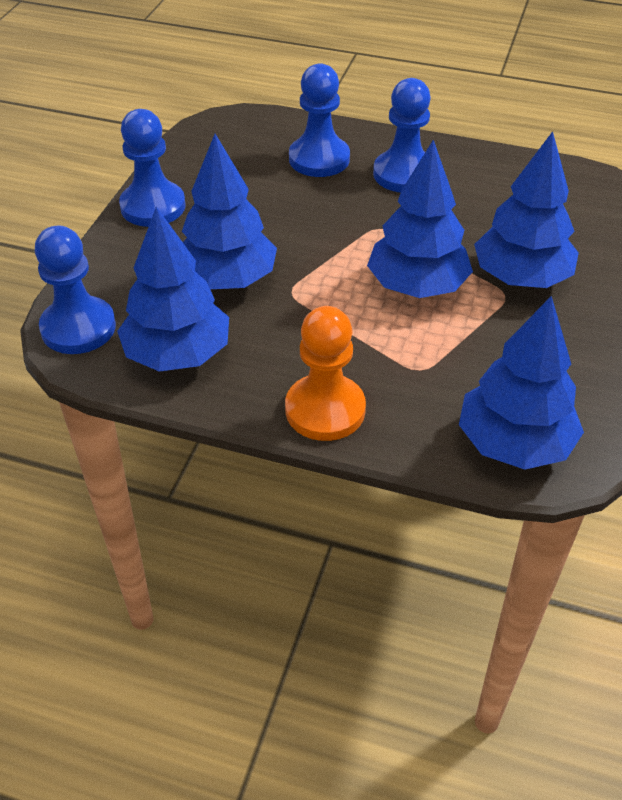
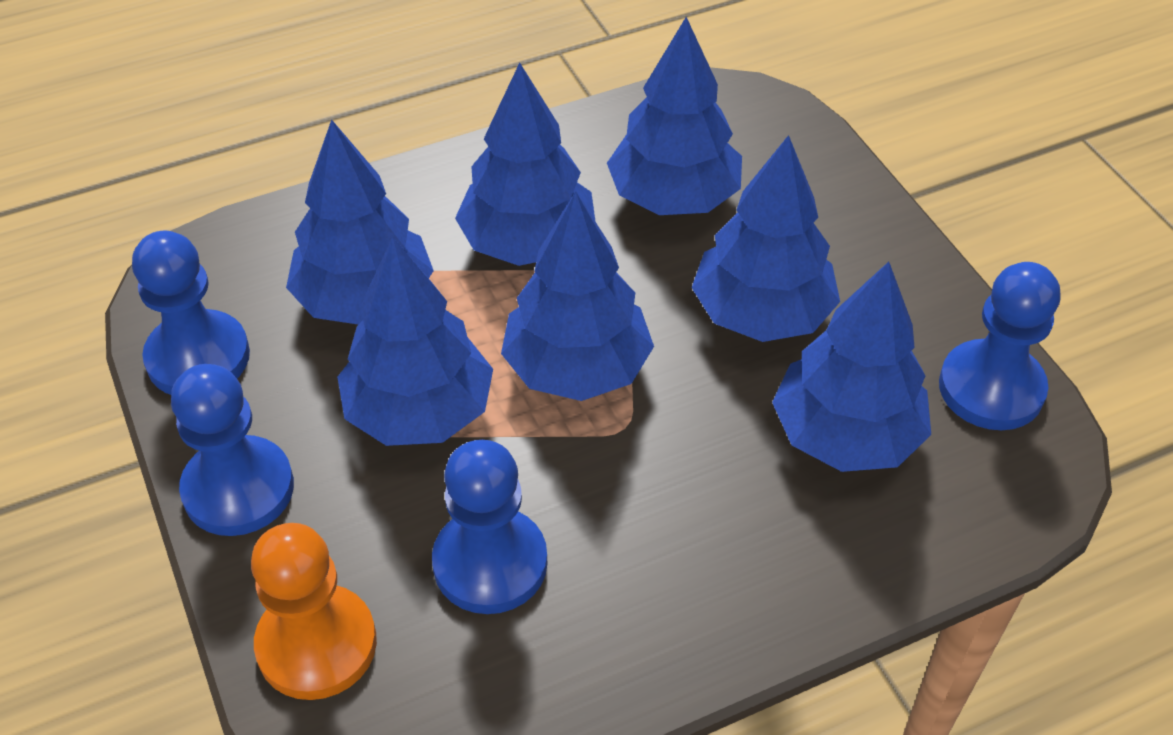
blue tree: [117,206,229,372] [182,134,277,289] [367,140,473,298] [459,296,584,470] [474,131,579,288] = 5 -> [286,119,434,325] [337,237,493,446] [455,63,596,266] [501,192,654,401] [607,17,742,215] [692,135,840,342] [772,262,931,472] = 7

